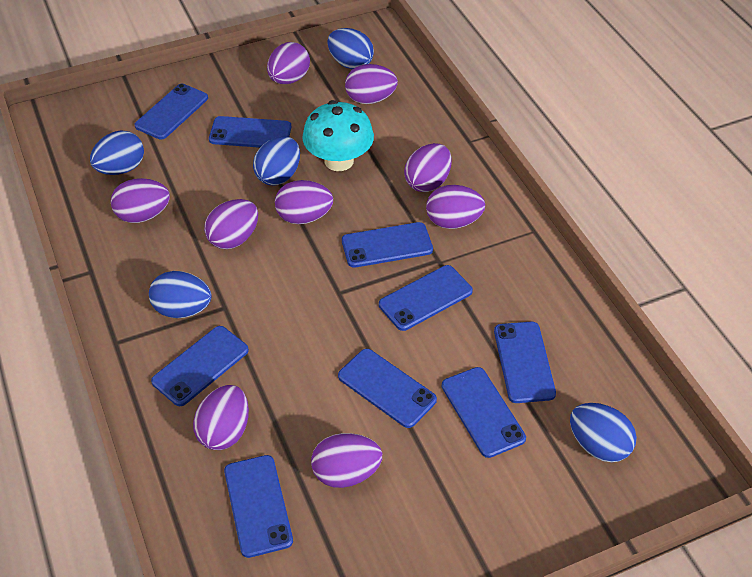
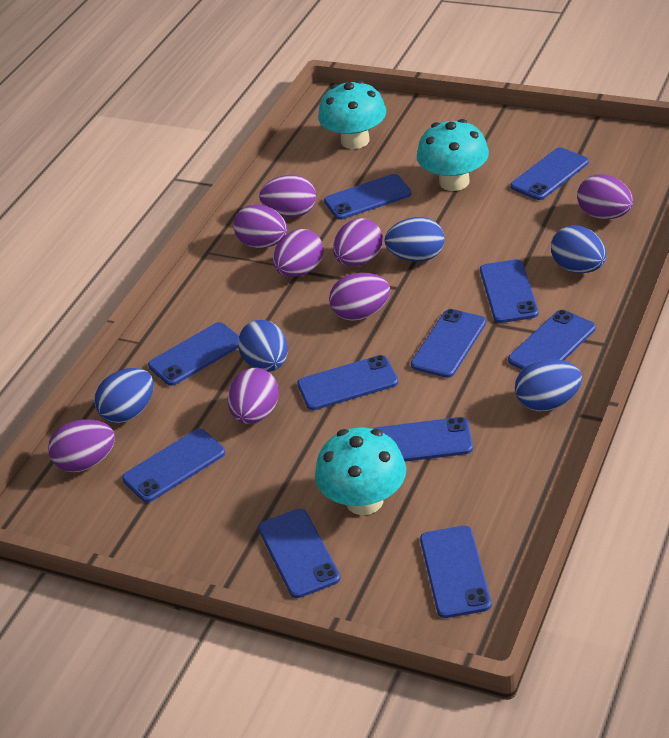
blue phone: [134,84,208,140] [151,326,249,406] [209,116,291,148] [224,455,293,558] [338,349,437,428] [342,222,433,268] [379,265,473,331] [442,367,526,458] [494,322,556,403] = 9 -> [122,429,225,502] [148,322,239,386] [258,509,341,598] [297,355,398,410] [324,174,411,220] [373,417,473,462] [411,309,486,378] [420,526,492,618] [480,259,539,323] [508,310,596,370] [511,147,589,200] = 11
purple egg: [111,178,170,223] [193,385,249,450] [204,199,258,249] [267,42,310,84] [275,180,333,224] [311,433,382,488] [345,64,398,104] [404,143,452,192] [426,185,485,229] = 9 -> [48,420,115,472] [228,368,279,424] [233,204,287,248] [259,175,316,217] [273,229,324,277] [329,273,390,321] [333,218,383,266] [577,174,633,219] = 8
turquoise mushroom: [302,100,374,171] = 1 -> [315,428,406,515] [318,80,386,149] [417,119,489,191] = 3

